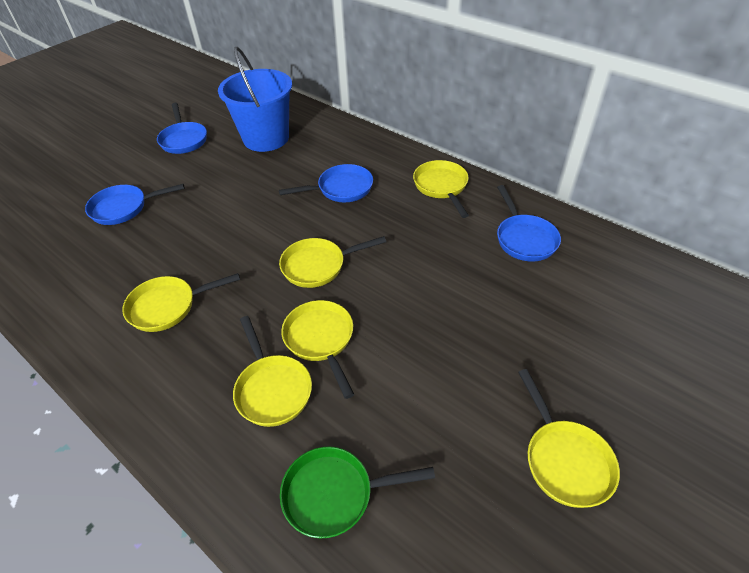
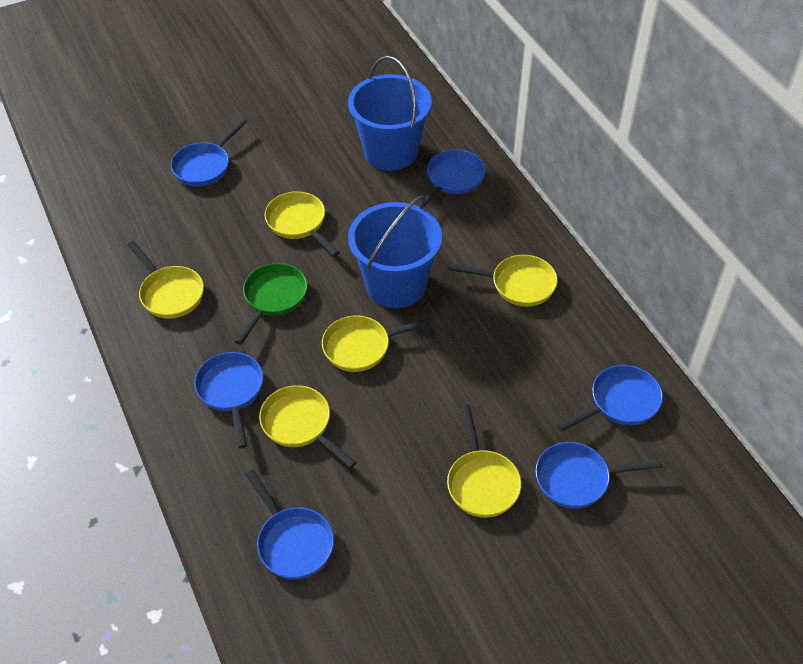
blue bucket: [218,47,292,152] = 1 -> [348,56,432,171] [348,195,442,308] = 2
blue pan: [85,184,184,225] [157,103,207,154] [279,164,373,202] [497,185,561,261] = 4 -> [171,118,247,187] [194,352,263,449] [245,469,334,579] [416,149,486,208] [535,442,663,509] [557,365,663,432] = 6

